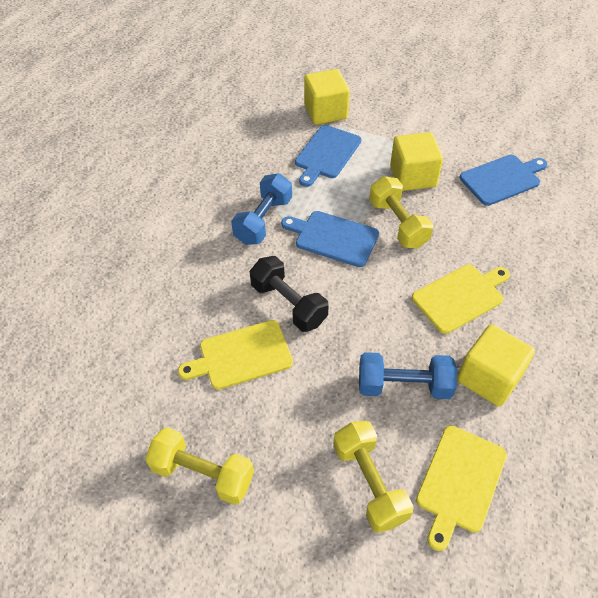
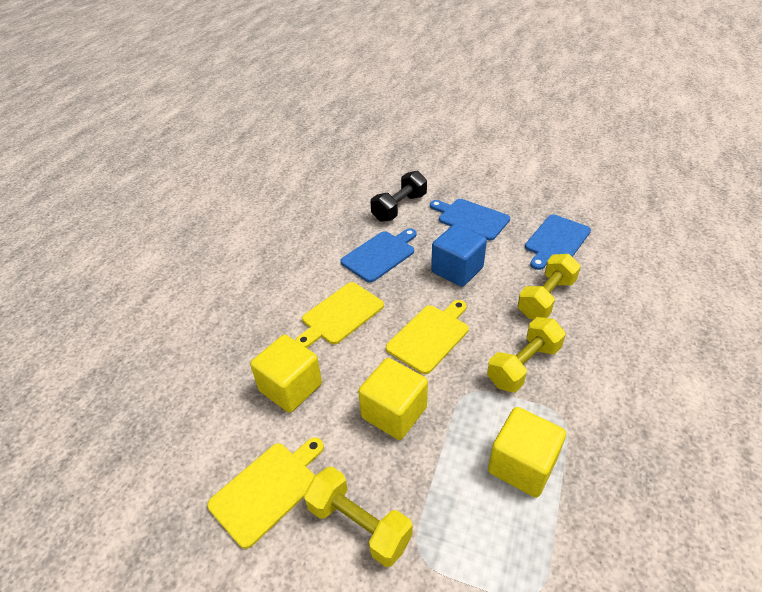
blue cube: none = 0 -> [431,224,487,287] = 1
blue dumbbell: [231,173,292,245] [359,352,457,399] = 2 -> none = 0

